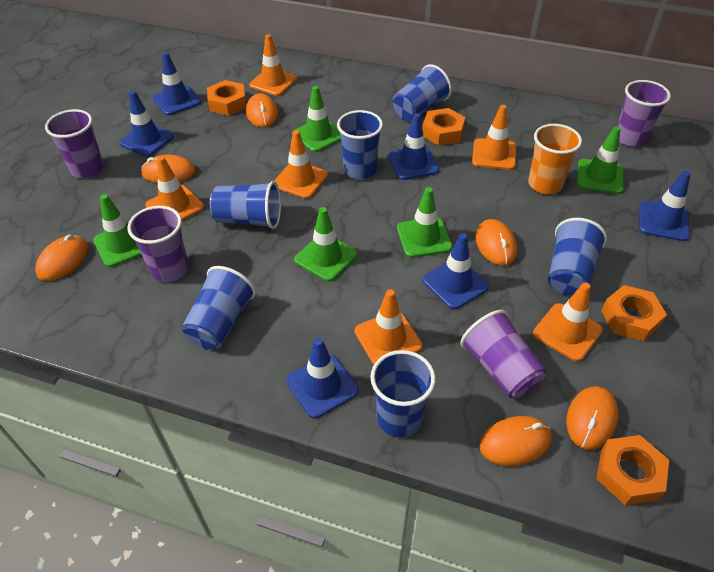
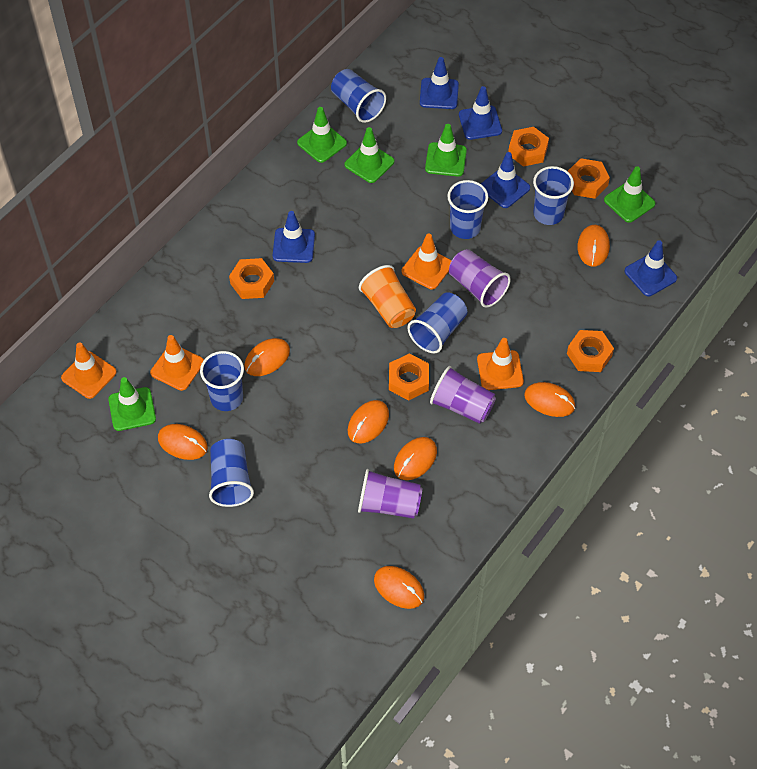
blue traffic cone: [119,91,174,157] [152,52,201,115] [286,338,359,418] [388,113,439,180] [423,233,489,309] [639,171,691,241] = 6 -> [273,211,315,263] [420,57,459,109] [459,86,502,140] [481,152,530,208] [624,240,677,296] = 5
orange mouse: [35,235,89,281] [141,155,195,183] [246,93,278,127] [475,219,517,266] [479,416,552,466] [566,386,619,450] = 6 -> [158,424,208,460] [244,338,290,376] [348,400,389,443] [374,566,424,609] [394,437,437,480] [524,382,575,417] [577,225,610,267] = 7
orange nut: [207,80,247,116] [422,108,465,146] [596,435,669,505] [601,285,667,341] = 4 -> [229,258,274,299] [389,354,429,400] [508,127,549,167] [567,330,614,372] [568,158,610,199] = 5
orange traffic cone: [145,156,204,221] [249,34,297,96] [274,130,328,199] [355,289,422,365] [472,105,516,170] [533,283,603,361] = 6 -> [61,342,117,399] [150,335,204,391] [402,234,452,290] [477,338,524,390] = 4
purple cup: [45,109,104,178] [127,206,189,282] [460,310,546,398] [617,80,671,147] = 4 -> [358,469,423,519] [430,366,496,424] [449,249,511,308] = 3

